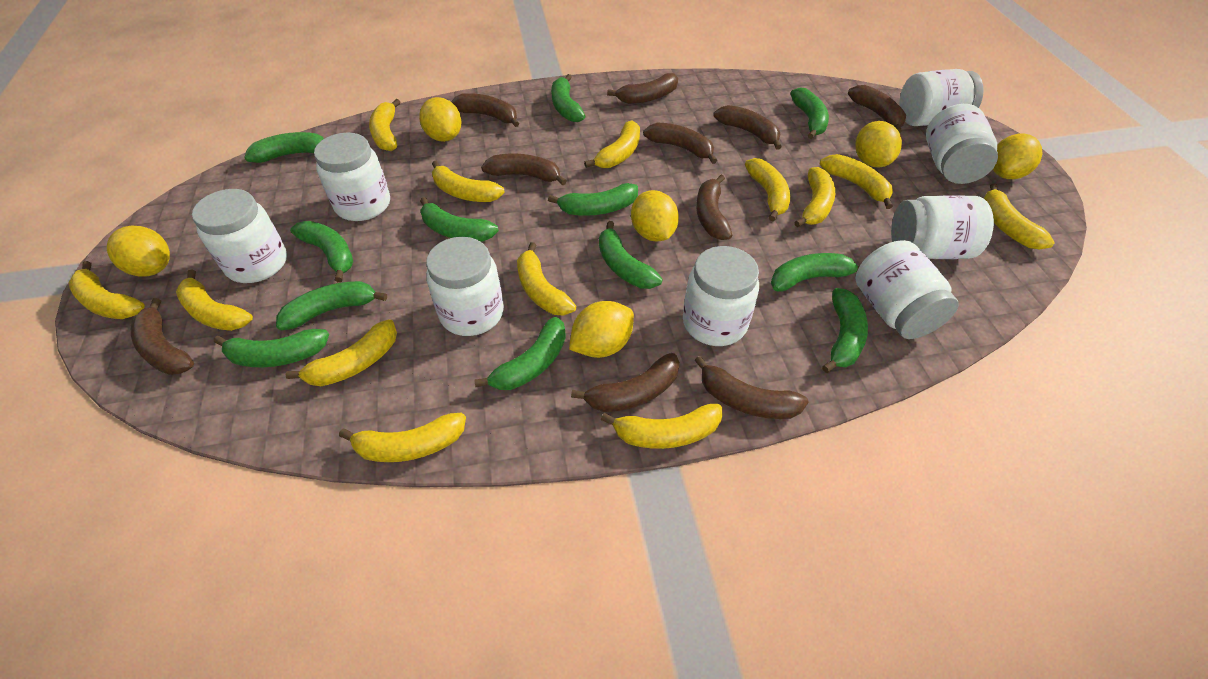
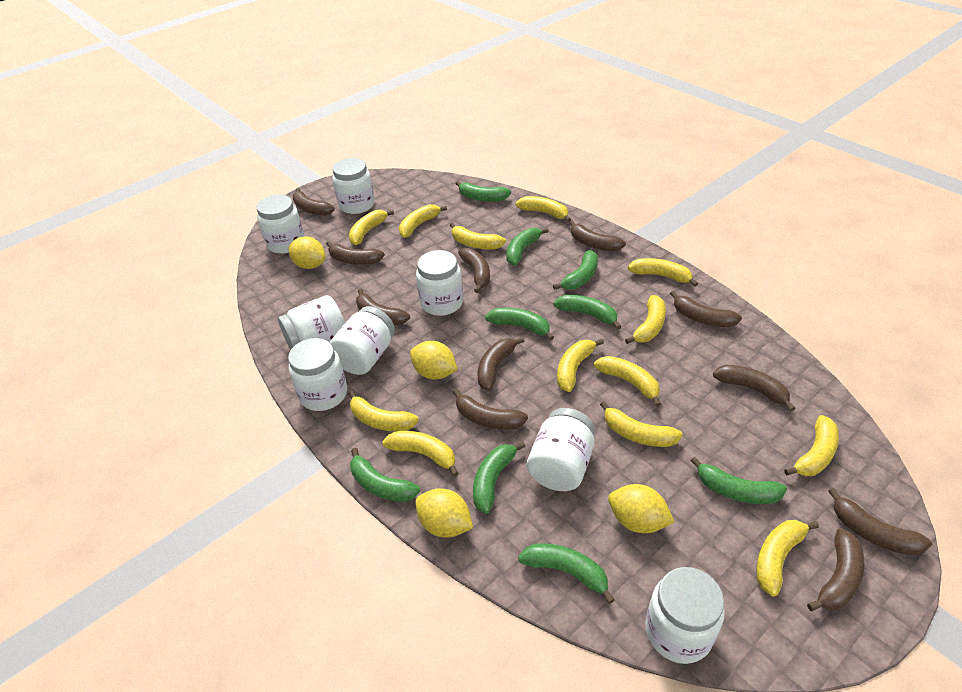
brown banana: [131,298,194,375] [451,93,519,127] [481,154,567,185] [571,353,680,412] [607,73,678,104] [643,122,717,164] [695,356,808,419] [696,175,733,240] [714,105,782,150] [848,85,906,133] = 10 -> [292,188,335,216] [326,241,385,265] [356,289,410,325] [453,389,528,430] [458,248,490,293] [478,337,525,391] [569,220,626,251] [670,291,742,327] [713,365,796,412] [807,528,864,611] [829,488,932,556] = 11
green banana: [214,329,329,367] [244,132,324,163] [276,281,387,330] [290,221,353,282] [420,197,499,241] [474,317,566,390] [548,183,638,216] [551,74,585,122] [599,221,663,289] [771,253,859,291] [790,87,829,139] [822,288,868,373] = 12 -> [350,448,420,502] [455,181,511,202] [473,442,526,514] [485,308,554,340] [506,228,549,266] [518,543,615,604] [553,250,598,290] [553,295,622,329] [690,457,787,504] = 9
yellow lemon: [107,226,170,276] [419,97,461,142] [569,301,634,358] [631,190,679,242] [855,121,902,167] [993,134,1043,179] = 6 -> [289,236,326,269] [410,341,457,379] [415,488,473,538] [608,484,675,533] = 4

